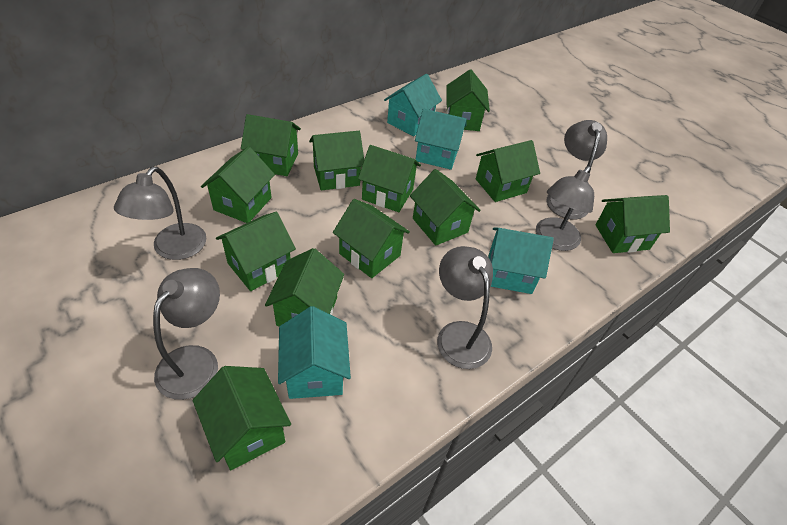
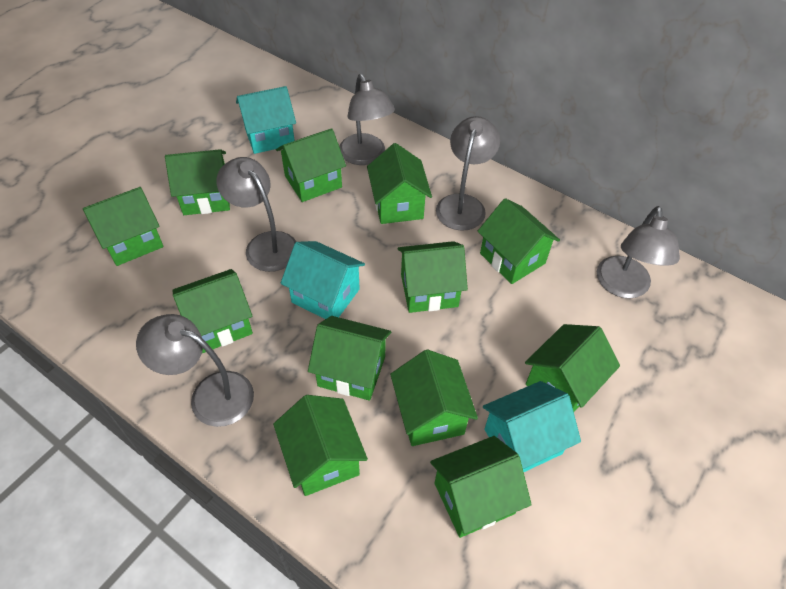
turquoise house: [278,306,351,399] [384,74,442,136] [415,109,467,170] [488,227,554,294] = 4 -> [236,86,296,154] [281,241,365,319] [483,381,581,472] = 3

